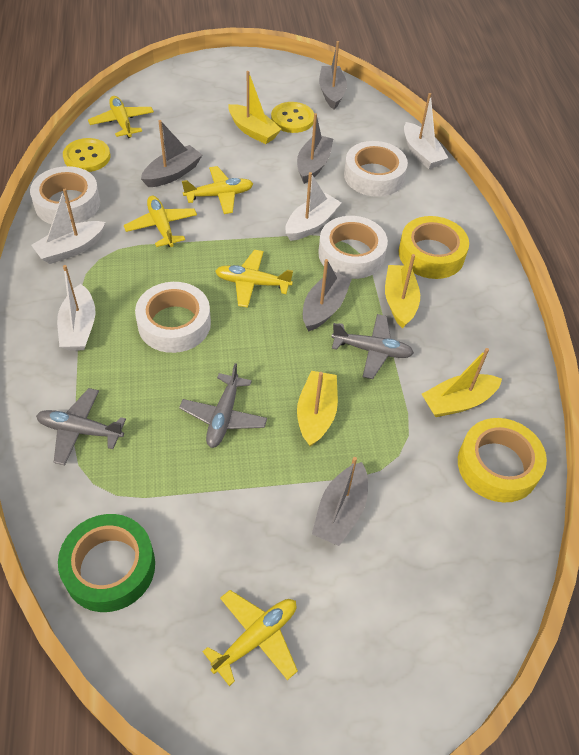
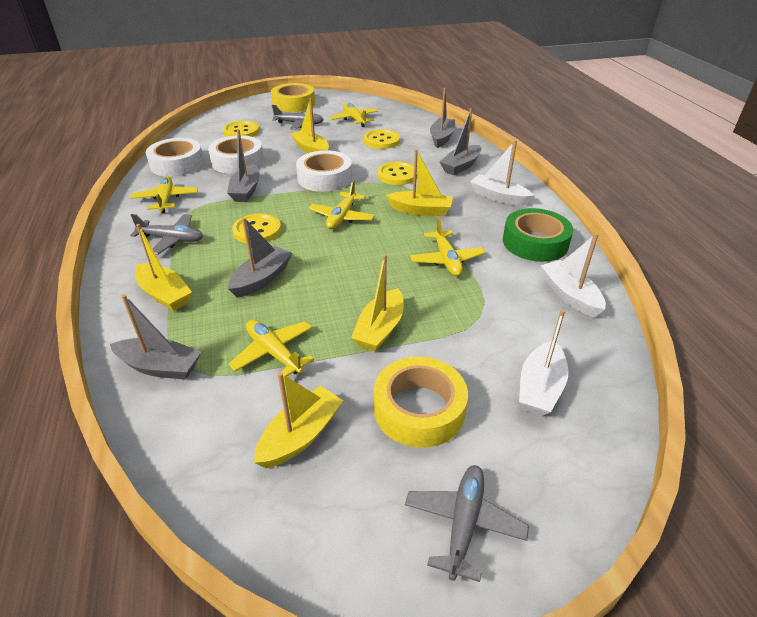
white boat: [31,189,105,264] [57,265,96,351] [285,172,341,241] [404,93,448,169] = 4 -> [470,140,534,206] [519,309,568,416] [541,233,606,317] = 3
white tape: [30,166,100,224] [135,282,211,353] [318,216,388,279] [344,141,408,197] = 4 -> [146,138,204,177] [208,135,264,174] [296,150,352,192] = 3
yellow boat: [228,71,281,144] [297,371,338,447] [385,254,420,329] [422,348,502,417] = 4 -> [135,224,192,311] [254,372,344,468] [290,98,329,153] [351,254,404,351] [386,149,453,216] = 5
yellow button: [63,138,110,172] [271,102,314,133] = 2 -> [223,121,259,137] [232,213,281,243] [364,129,400,149] [378,162,418,185] = 4

